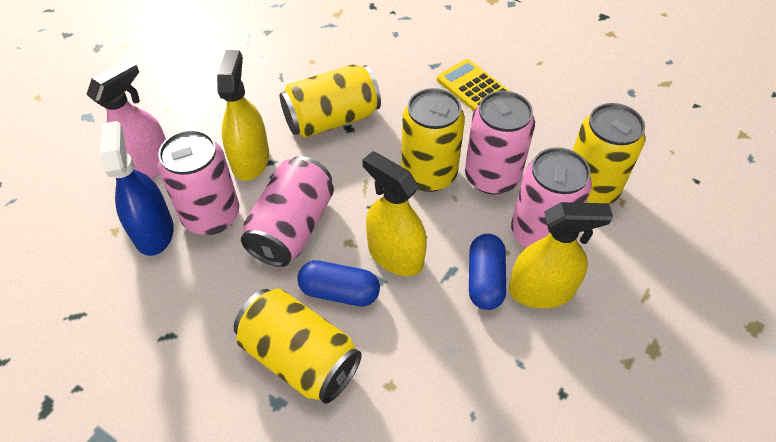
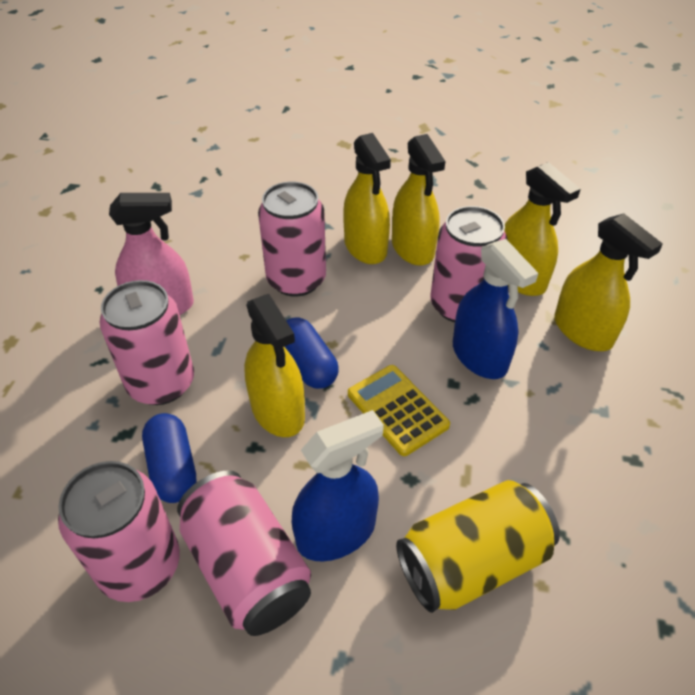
blue spray bottle: [100,121,174,256] = 1 -> [292,410,384,562] [453,239,538,379] = 2
pink can: [157,130,239,235] [241,156,334,267] [465,91,535,195] [511,147,592,248] = 4 -> [58,461,180,602] [99,280,194,405] [177,470,311,636] [258,181,326,297] [431,206,507,322] = 5
yellow can: [234,289,362,404] [280,65,381,138] [401,88,465,192] [572,103,646,204] = 4 -> [396,480,560,613] = 1
yellow spray bottle: [217,50,269,181] [362,151,427,276] [509,202,613,308] = 3 -> [244,294,305,437] [343,133,391,264] [392,134,445,266] [504,162,581,296] [555,214,663,351] = 5

